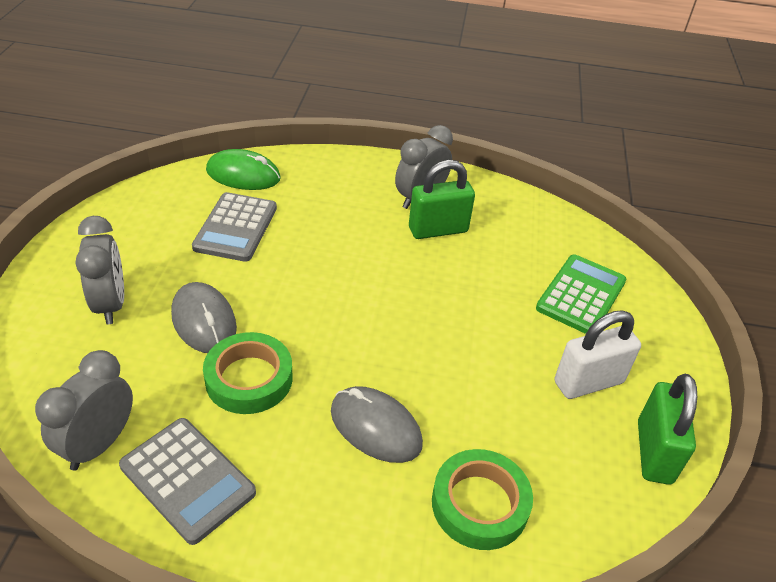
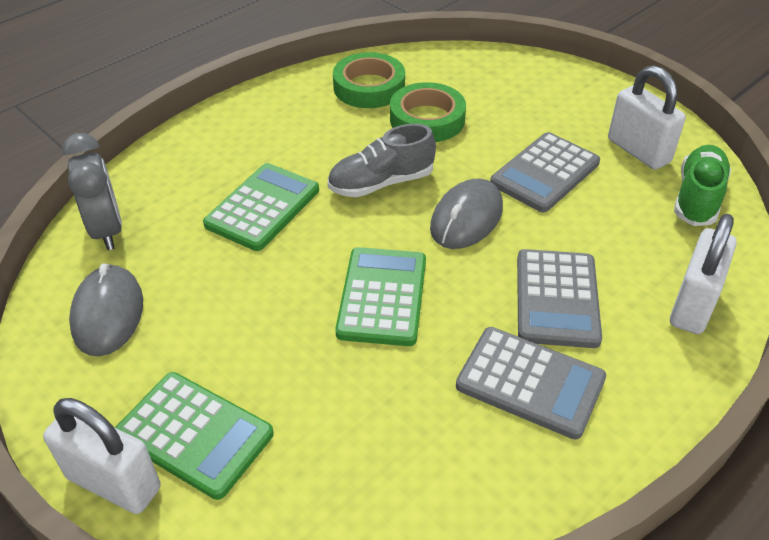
green calculator: [536,254,626,334] = 1 -> [115,372,274,500] [203,163,319,251] [335,247,426,346] = 3
green mouse: [206,149,281,190] = 1 -> none = 0
green padlock: [409,160,475,239] [638,374,697,485] = 2 -> none = 0
green shoe: none = 0 -> [674,145,731,226] = 1
grey calculator: [119,418,256,545] [192,192,277,262] = 2 -> [456,327,606,440] [490,132,600,213] [517,249,602,348] = 3
grey clock: [35,350,133,471] [76,216,124,325] [395,125,453,209] = 3 -> [62,133,122,250] = 1
grey shoe: none = 0 -> [327,124,436,197] = 1
white padlock: [555,310,641,399] = 1 -> [43,398,161,514] [608,65,686,170] [670,214,737,334] = 3

